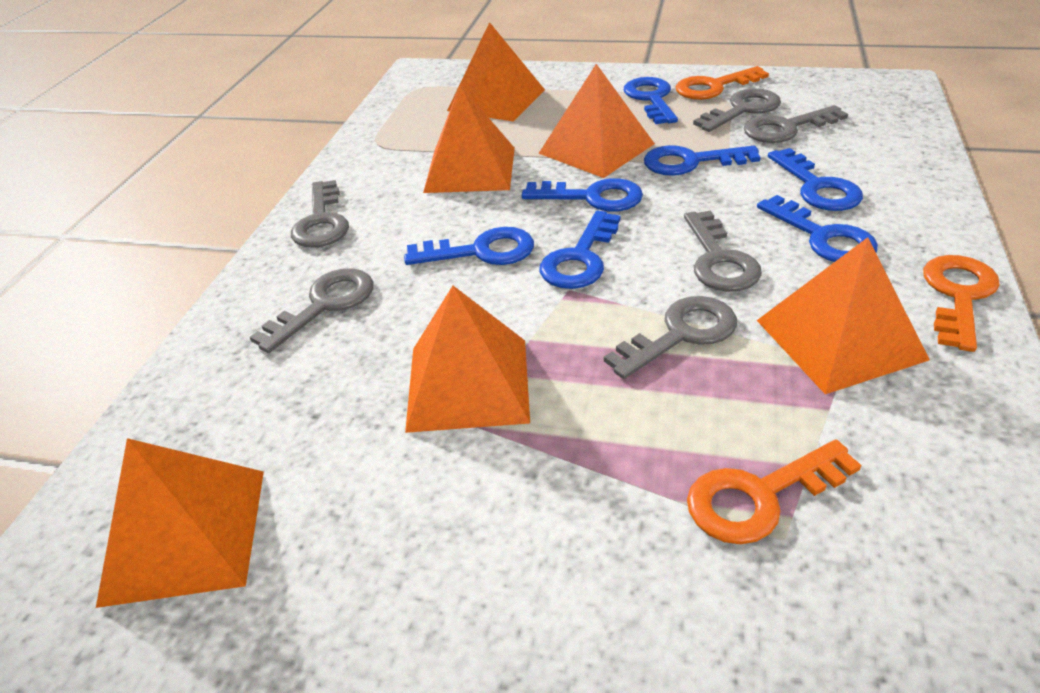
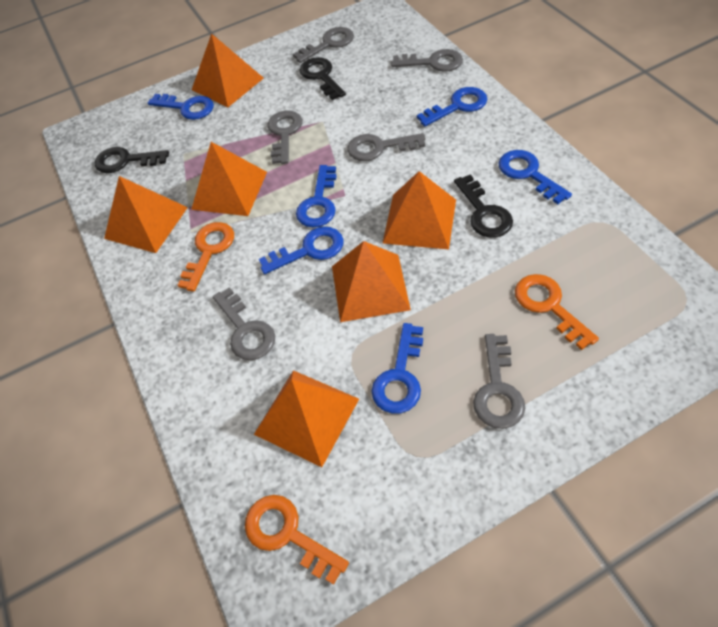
black key: none = 0 -> [95,147,169,173] [300,57,346,100] [454,175,513,238] = 3
blue key: [404,227,534,265] [521,178,643,211] [540,210,620,289] [624,77,678,124] [644,145,761,176] [757,195,878,262] [768,148,863,211] = 7 -> [148,94,214,120] [259,226,344,274] [296,165,337,228] [371,323,423,414] [417,87,487,127] [498,150,572,204] = 6

